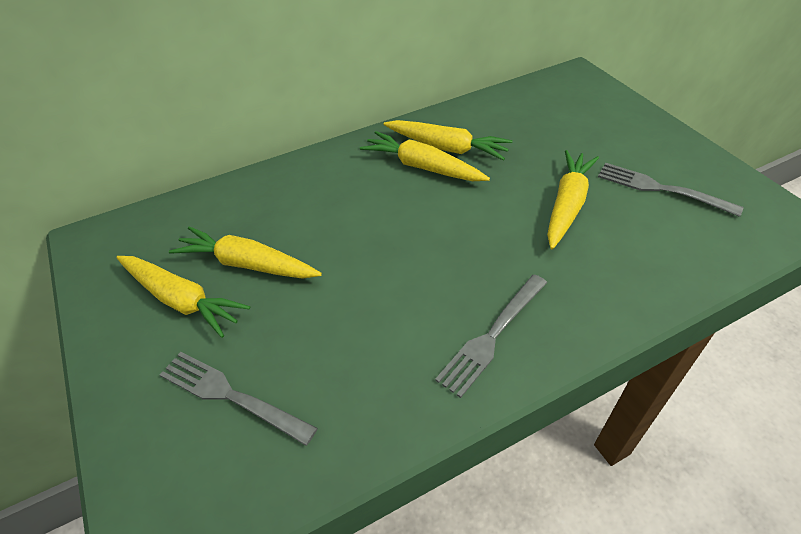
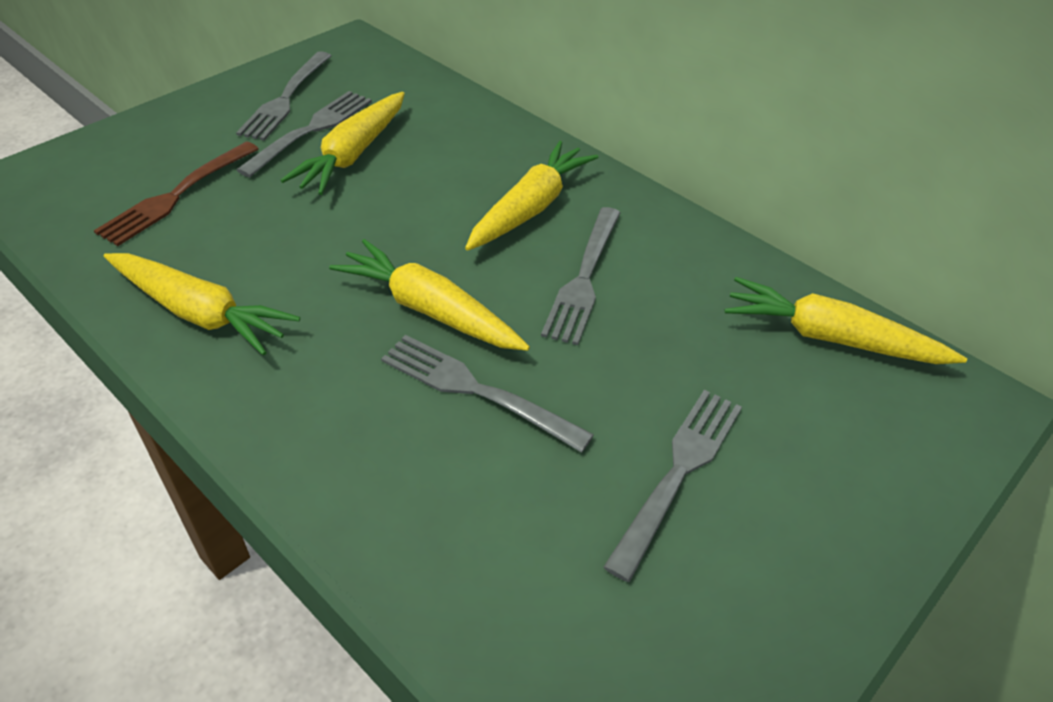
brown fork: none = 0 -> [94,141,259,246] = 1
grey fork: [160,352,318,446] [435,274,547,398] [598,163,743,217] = 3 -> [236,51,331,141] [237,91,372,177] [381,335,594,453] [541,207,620,345] [603,390,742,582] = 5

